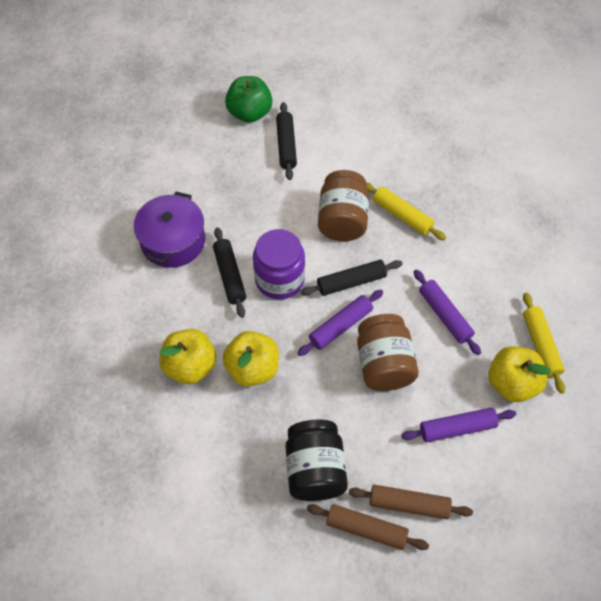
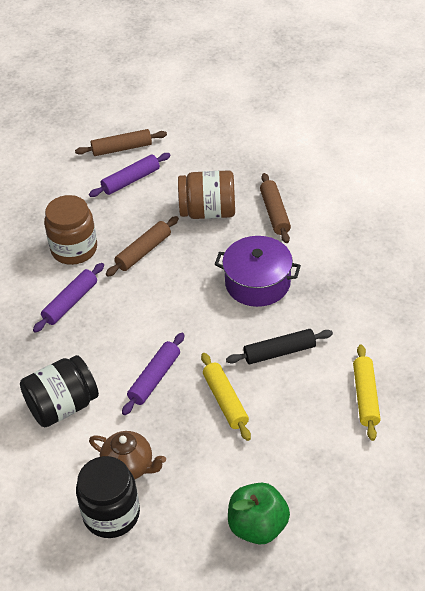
black jar: [285,419,348,501] = 1 -> [20,355,99,427] [76,456,140,538] = 2
black rolling pin: [213,227,246,318] [276,102,297,180] [301,260,403,296] = 3 -> [226,329,333,364] = 1
brown rolling pin: [307,504,429,550] [349,485,473,519] = 2 -> [75,129,167,156] [106,216,179,277] [260,173,291,243] = 3
brown teapot: none = 0 -> [89,431,166,479] = 1
purple jar: [253,229,305,300] = 1 -> none = 0
yellow apple: [159,329,216,384] [223,331,279,386] [489,346,551,402] = 3 -> none = 0

